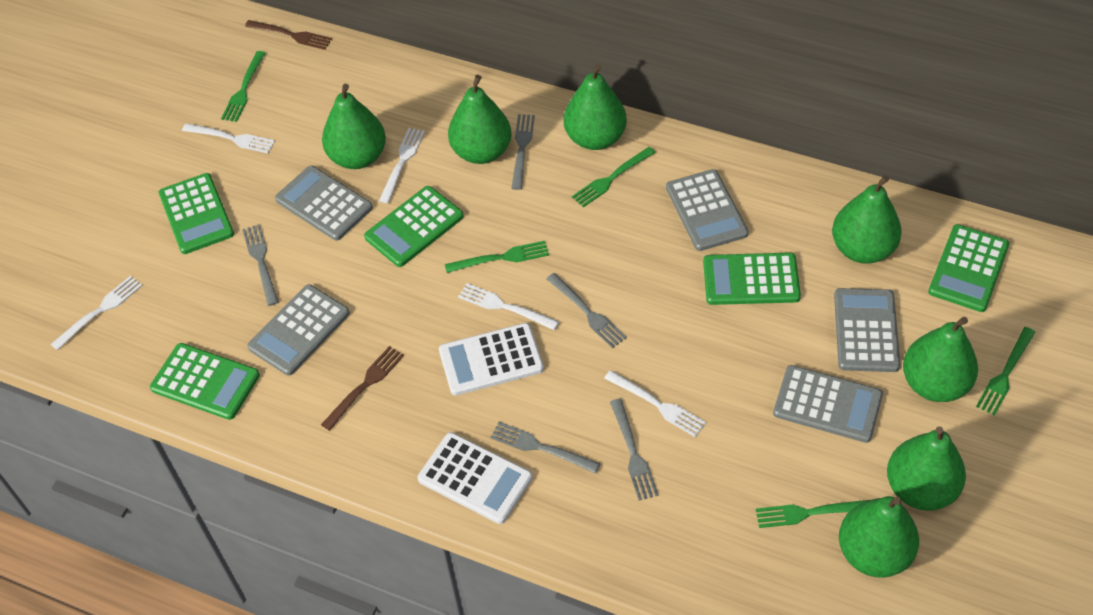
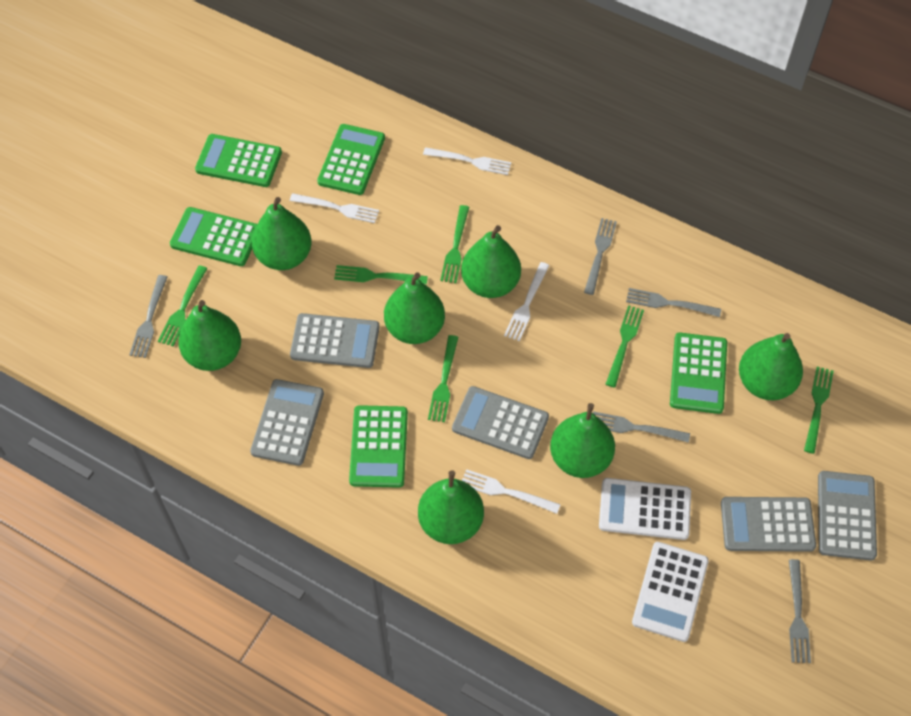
brown fork: [245,20,332,50] [321,346,404,431] = 2 -> none = 0
green fork: [221,51,265,122] [445,241,549,273] [572,147,655,207] [756,500,870,528] [976,327,1035,416] = 5 -> [158,265,208,346] [334,265,428,285] [428,335,458,422] [440,205,469,283] [605,305,644,388] [804,367,834,454] = 6
white fork: [51,276,143,350] [182,123,275,153] [379,128,425,203] [458,283,559,330] [604,370,706,437] = 5 -> [290,193,379,223] [423,147,511,175] [462,469,561,514] [504,262,550,341] = 4

